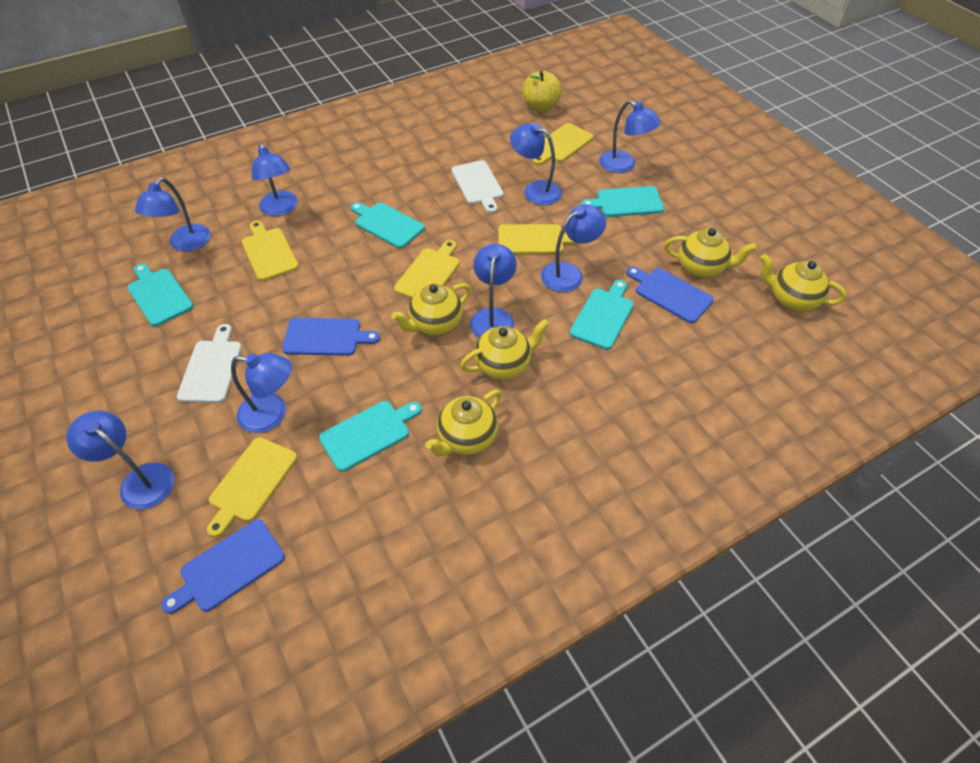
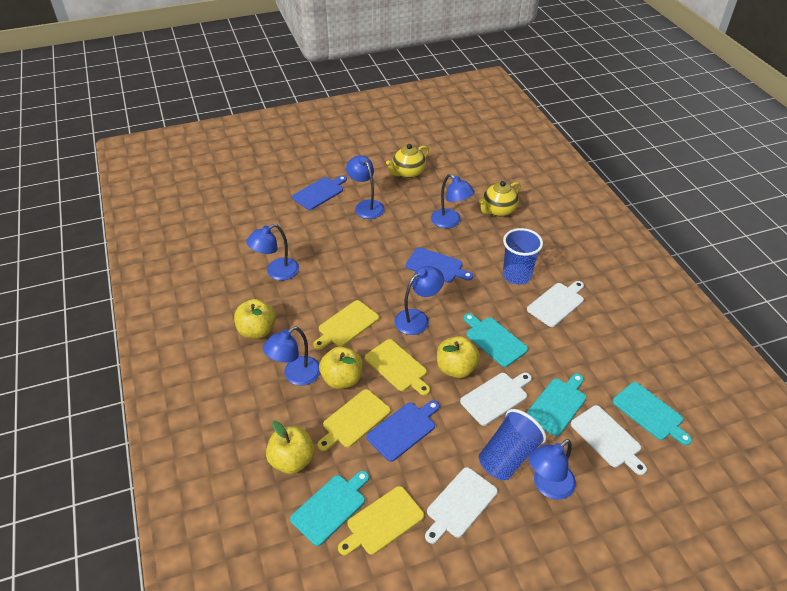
blue cup: none = 0 -> [479,409,547,480] [503,228,543,285] = 2
blue lamp: [66,411,174,510] [135,177,211,252] [231,353,292,433] [252,143,298,216] [470,244,517,337] [510,123,562,205] [541,204,606,292] [599,100,661,173] = 8 -> [246,224,299,280] [263,326,320,386] [346,155,385,219] [395,266,444,335] [431,174,475,228] [529,439,576,500] = 6
turquoise cutting board: [127,264,193,327] [319,401,422,472] [350,202,425,248] [570,280,634,350] [581,186,664,217] = 5 -> [290,471,369,546] [463,313,528,367] [526,373,587,436] [612,382,692,445] = 4
white cutting board: [177,324,242,403] [451,160,503,213] = 2 -> [425,467,498,544] [460,373,532,426] [527,281,584,327] [571,405,647,475] = 4
yellow apple: [522,70,562,112] = 1 -> [234,299,276,339] [266,421,315,474] [319,346,363,389] [437,336,480,378] = 4
yellow cutting board: [207,437,297,537] [242,221,299,281] [394,240,460,298] [498,224,580,254] [533,123,593,165] = 5 -> [313,300,379,350] [317,389,391,451] [338,486,424,556] [365,339,430,395] = 4
yellow teapot: [391,283,471,335] [425,390,501,456] [460,319,549,380] [664,228,757,278] [760,254,847,311] = 5 -> [386,144,429,179] [479,181,521,217] = 2

